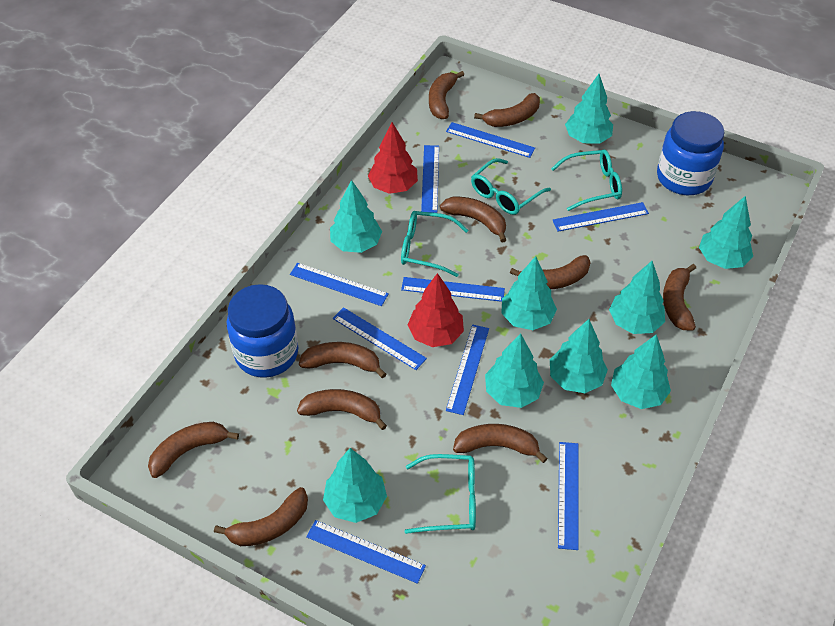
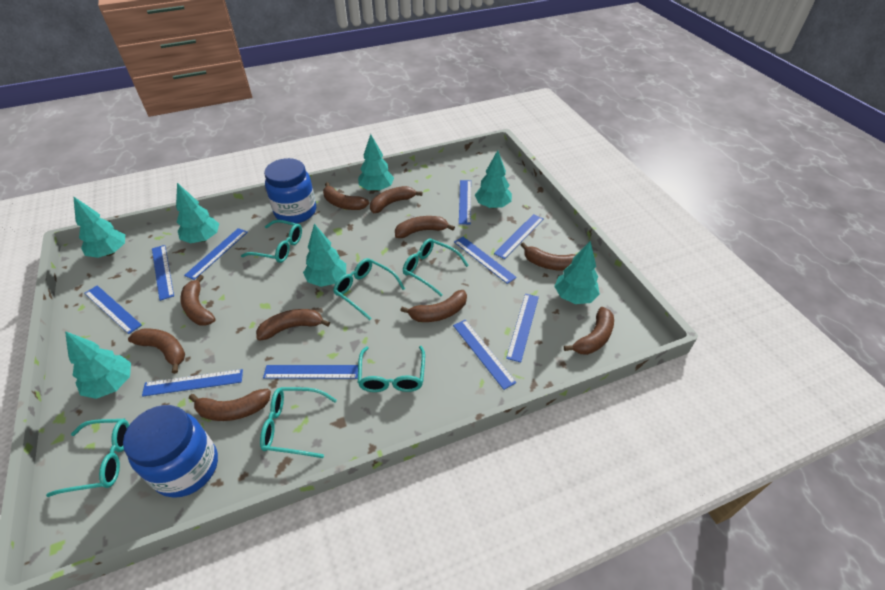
blue ruler: [290,263,389,306] [306,520,426,584] [333,307,427,370] [401,277,505,302] [421,145,439,213] [446,122,535,158] [446,324,489,415] [553,202,649,232] [558,442,578,550] = 9 -> [84,285,142,334] [142,369,243,397] [152,245,174,301] [184,228,248,280] [263,365,358,379] [453,320,517,390] [454,237,517,284] [459,180,471,224] [494,214,543,259] [506,294,539,362] = 10
red tree: [368,122,418,194] [408,273,464,347] = 2 -> none = 0
turquoise glasses: [401,211,468,277] [405,454,476,534] [471,158,551,215] [551,150,622,211] = 4 -> [46,419,129,497] [241,220,302,263] [260,387,337,458] [333,258,405,320] [358,346,425,392] [403,238,469,296] = 6
turquoise tree: [323,448,387,523] [330,180,382,253] [485,333,544,408] [501,256,557,330] [550,319,608,393] [565,74,613,143] [609,261,665,334] [611,334,671,409] [699,196,753,269] = 9 -> [65,331,131,399] [73,196,125,258] [176,183,219,243] [303,224,346,287] [358,134,394,192] [475,150,512,208] [554,241,600,304] = 7

